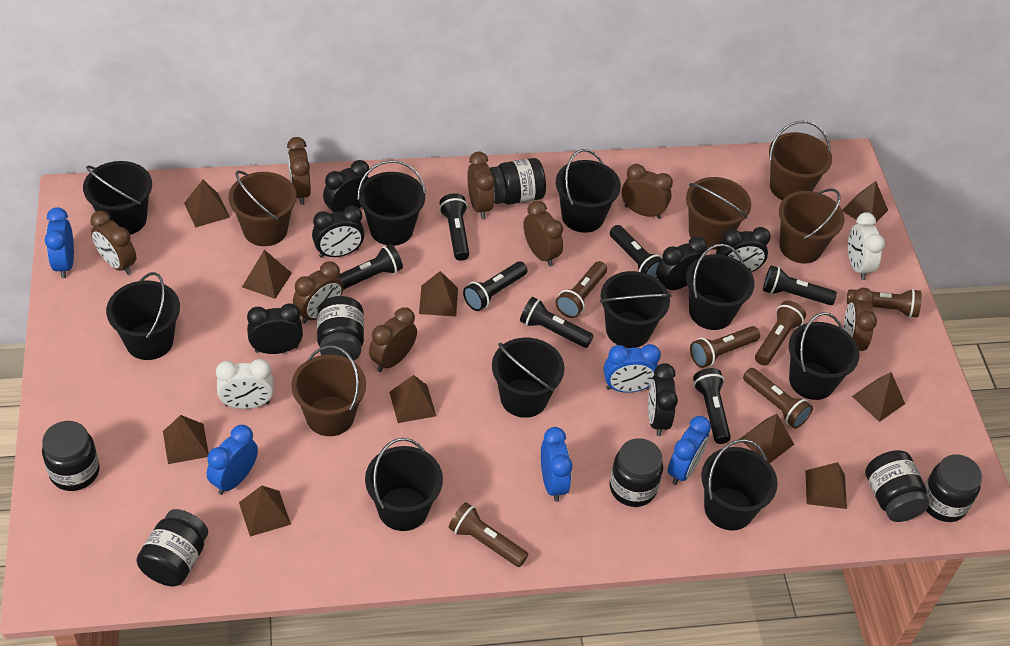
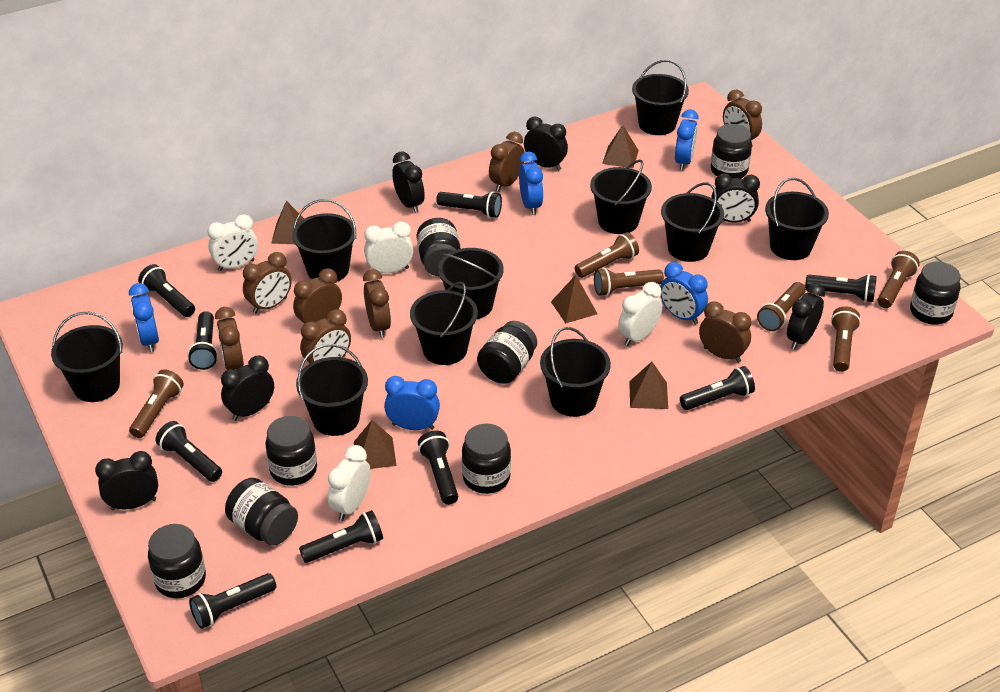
black flashlight: [338,244,403,290] [439,193,469,261] [463,261,528,311] [520,297,594,348] [610,225,663,279] [693,368,731,444] [763,265,837,305] = 7 -> [138,264,195,317] [156,421,222,482] [188,311,218,370] [189,573,276,629] [299,510,383,563] [418,431,458,505] [436,192,502,218] [680,366,755,410] [805,274,877,302] = 9
black jar: [42,421,100,491] [136,509,208,587] [317,296,364,361] [490,158,546,205] [610,438,663,507] [865,450,930,522] [925,454,982,522] = 7 -> [148,524,206,598] [225,478,298,546] [265,416,317,486] [416,218,461,276] [462,424,511,494] [477,321,537,384] [711,124,752,178] [910,262,961,325] = 8
brown bucket: [228,171,296,246] [291,346,366,436] [686,177,751,250] [769,121,832,200] [779,188,845,264] = 5 -> none = 0
brown pyramid: [163,415,209,464] [184,180,230,228] [239,486,291,537] [242,250,292,299] [389,375,436,423] [419,271,458,317] [740,414,794,463] [805,462,847,509] [842,181,888,225] [852,372,905,422] = 10 -> [271,201,304,244] [354,420,397,469] [551,275,597,323] [602,125,639,168] [629,362,668,409] = 5
white clock: [216,359,274,409] [848,212,885,280] = 2 -> [208,215,258,271] [328,445,371,521] [364,221,413,273] [618,282,662,346] = 4

